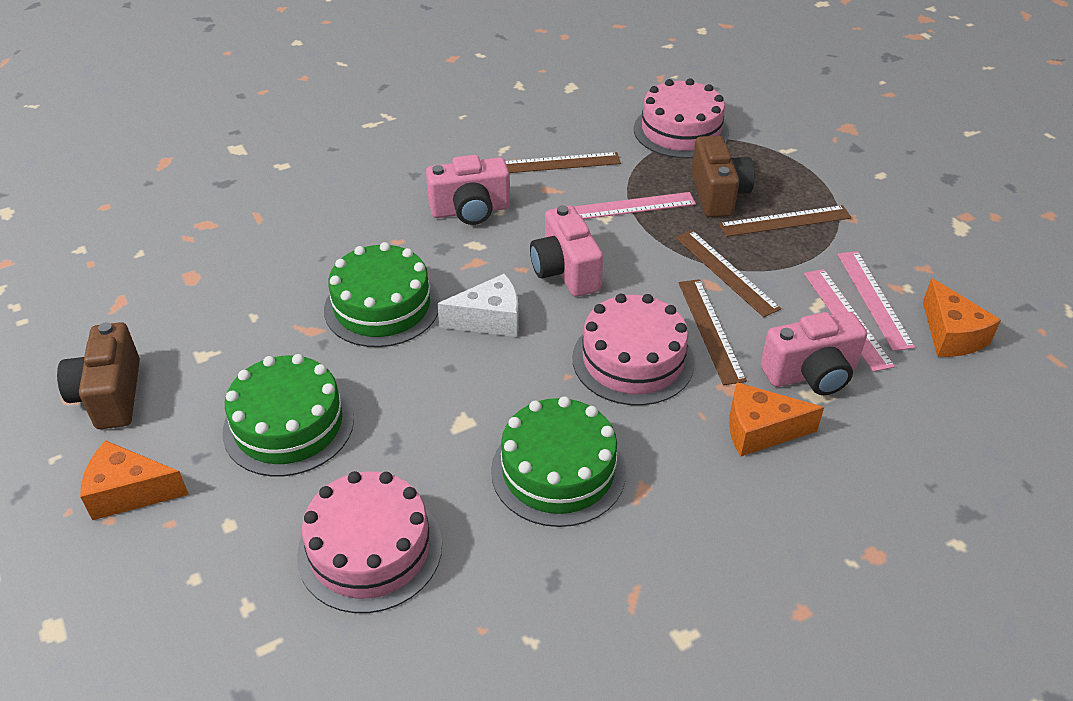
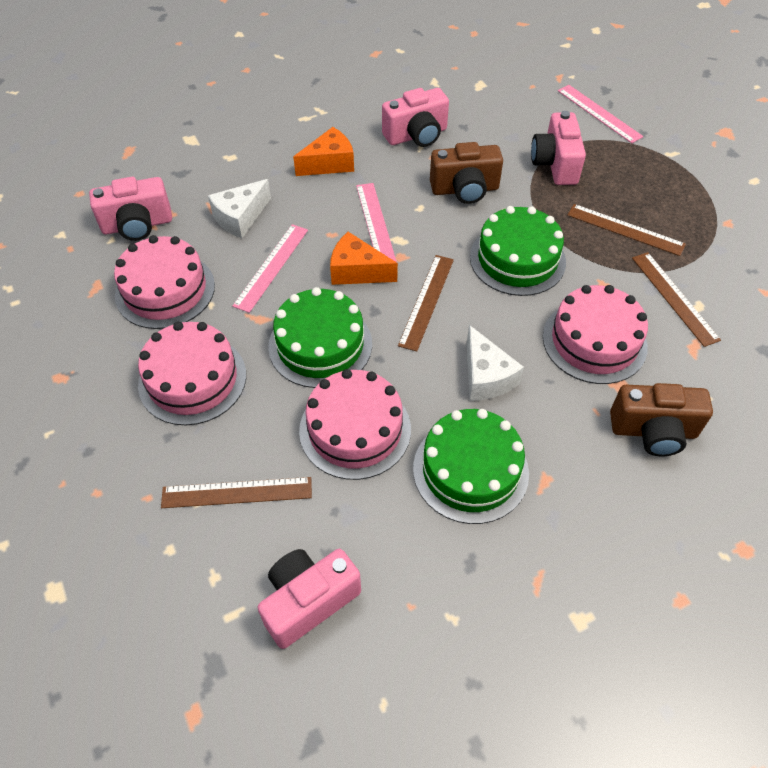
orange cheese: [80,440,189,520] [729,382,824,456] [923,278,1001,357] = 3 -> [293,127,354,176] [330,232,398,285] = 2
pink cake: [297,471,442,613] [573,294,695,405] [634,78,729,158] = 3 -> [114,235,215,329] [138,322,246,425] [299,369,411,480] [543,285,648,384] = 4
pink camera: [426,155,510,225] [530,205,603,297] [761,312,867,395] = 3 -> [89,177,172,241] [258,549,361,649] [382,88,449,147] [531,111,586,185] = 4
white cheese: [437,273,519,337] = 1 -> [208,179,271,238] [467,325,524,401] = 2

